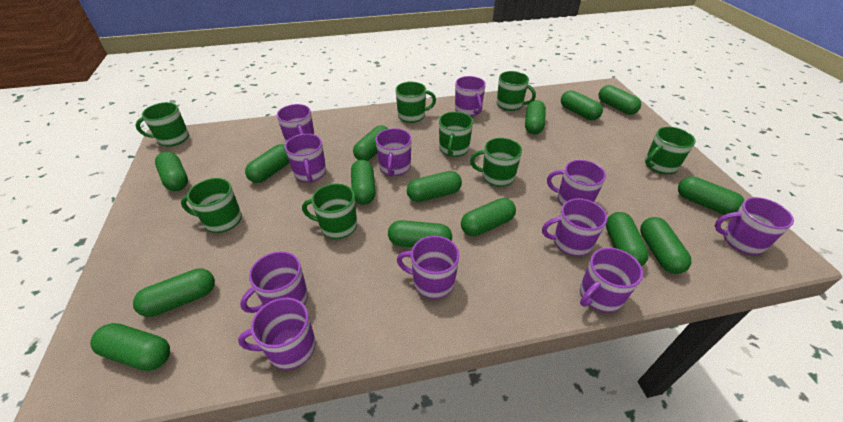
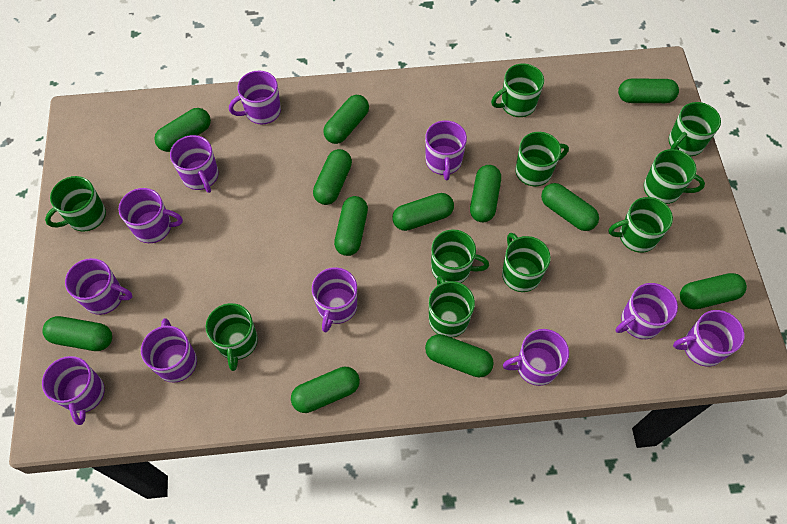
green capsule: [90,323,170,371] [133,268,215,317] [155,152,188,191] [245,144,290,183] [351,160,376,204] [353,125,388,161] [388,220,452,247] [407,171,462,202] [461,198,516,236] [525,100,546,134] [561,90,603,120] [598,85,641,115] [606,212,649,266] [640,217,691,274] [678,176,745,215] = 15 -> [42,316,112,351] [154,108,211,152] [291,367,360,413] [313,149,352,205] [323,95,369,144] [334,196,368,256] [392,193,454,231] [425,334,494,377] [470,165,501,222] [541,183,599,231] [618,78,679,103] [680,273,747,309] = 12
green mug: [135,102,189,147] [181,178,242,233] [302,183,357,239] [395,82,436,123] [439,112,473,157] [470,138,522,187] [497,71,536,111] [645,127,696,174] = 8 -> [45,176,106,232] [205,303,258,371] [429,276,475,338] [431,229,489,283] [491,63,544,117] [502,233,551,292] [515,132,569,186] [609,197,673,253] [644,149,705,204] [669,102,721,156] = 10

